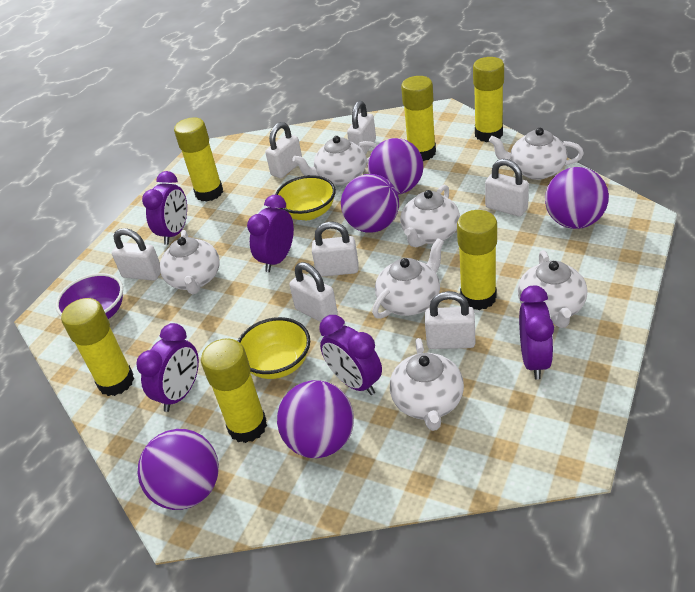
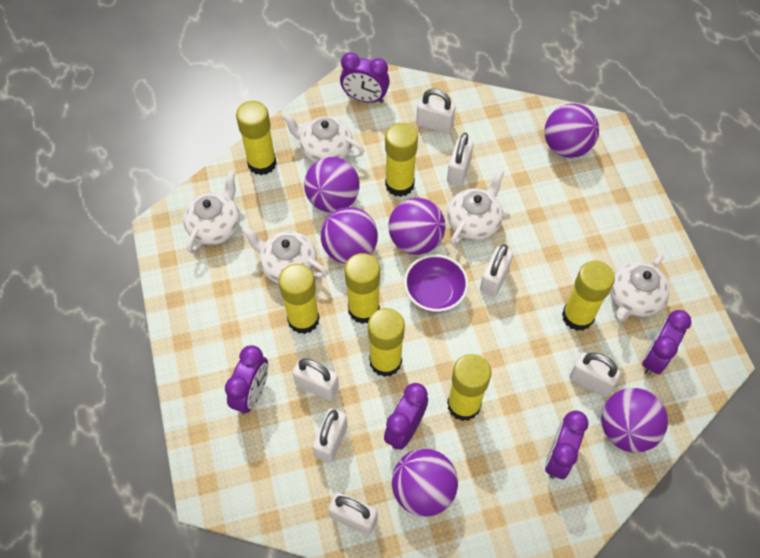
purple ball: [138,429,219,510] [277,380,354,458] [341,174,399,233] [368,138,423,194] [545,167,609,229] = 5 -> [304,157,360,213] [321,207,378,264] [389,198,445,255] [392,449,458,517] [544,104,599,158] [601,388,668,453] = 6
white teapot: [160,230,220,294] [292,136,377,185] [372,238,444,319] [390,338,464,431] [400,185,460,247] [489,128,584,180] [517,250,587,328] = 7 -> [183,171,240,253] [242,226,328,284] [282,113,365,163] [447,169,504,246] [610,254,670,322] = 5
yellow bowl: [238,317,310,379] [275,175,336,220] = 2 -> none = 0
yellow glue stick: [61,298,134,396] [174,117,223,202] [201,338,267,443] [401,76,436,161] [457,210,497,310] [473,57,504,142] = 6 -> [236,101,277,175] [278,264,320,334] [344,253,380,324] [368,308,405,377] [385,123,418,197] [447,354,491,421] [562,260,615,331] = 7

